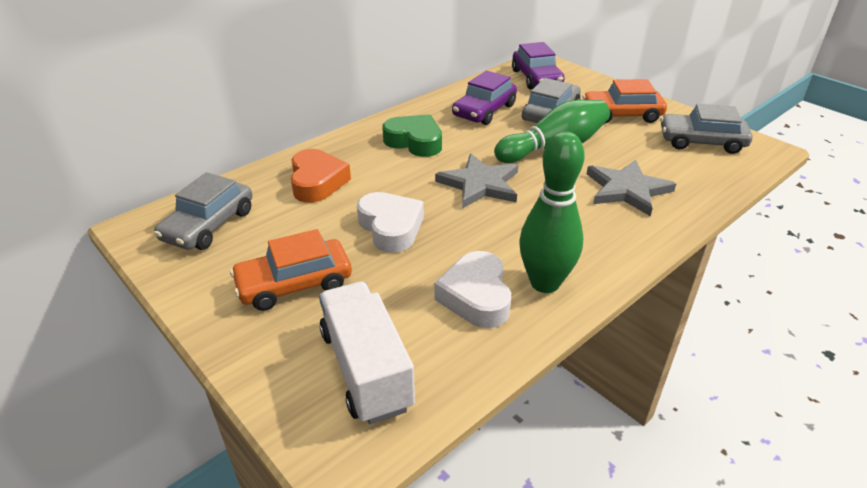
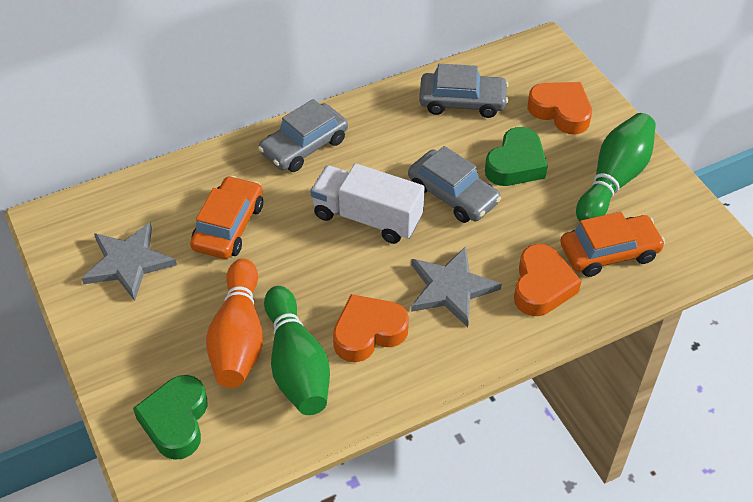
green heart: [382,114,442,157] = 1 -> [133,375,208,460] [485,127,548,186] = 2
orange bowling pin: none = 0 -> [206,259,263,388] = 1
orange heart: [291,149,351,203] = 1 -> [333,294,409,362] [514,244,581,316] [528,82,592,135] = 3
purple car: [452,71,517,125] [512,42,565,89] = 2 -> none = 0
white heart: [357,192,424,253] [434,251,511,328] = 2 -> none = 0

